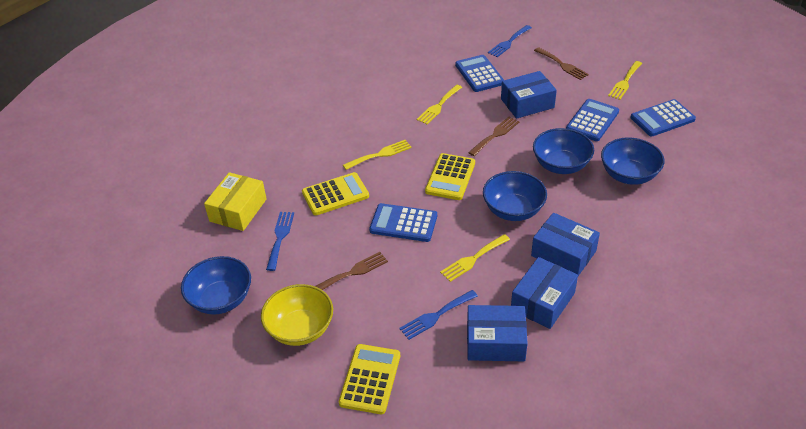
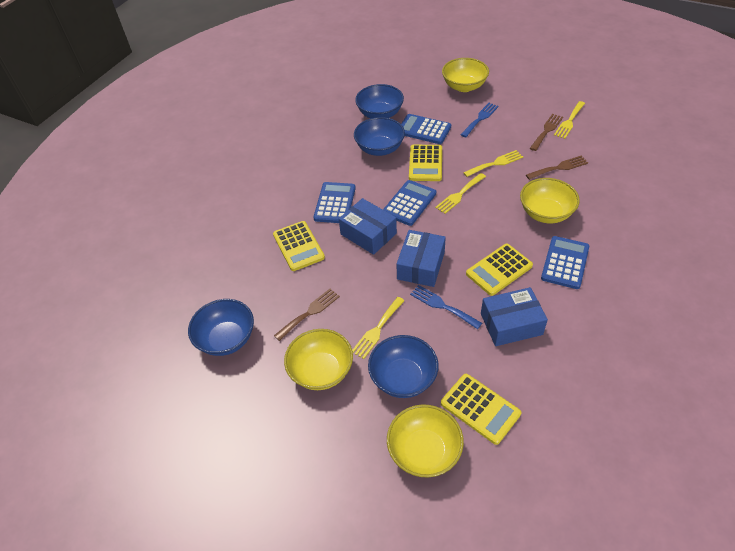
blue box: [467,305,528,361] [501,71,557,119] [511,257,578,329] [531,213,600,276] = 4 -> [339,198,397,255] [396,230,446,287] [481,287,548,346] = 3
blue fork: [266,212,294,271] [399,290,478,340] [488,25,532,57] = 3 -> [410,285,482,329] [461,103,499,137] = 2
yellow bowl: [261,284,333,346] = 1 -> [284,329,353,390] [387,404,464,478] [442,58,489,92] [520,178,580,223] = 4
yellow box: [204,172,267,231] = 1 -> none = 0
yellow calculator: [302,172,369,215] [339,344,400,414] [425,153,475,200] = 3 -> [273,221,325,271] [409,145,442,181] [441,374,521,445] [466,244,533,296] = 4

